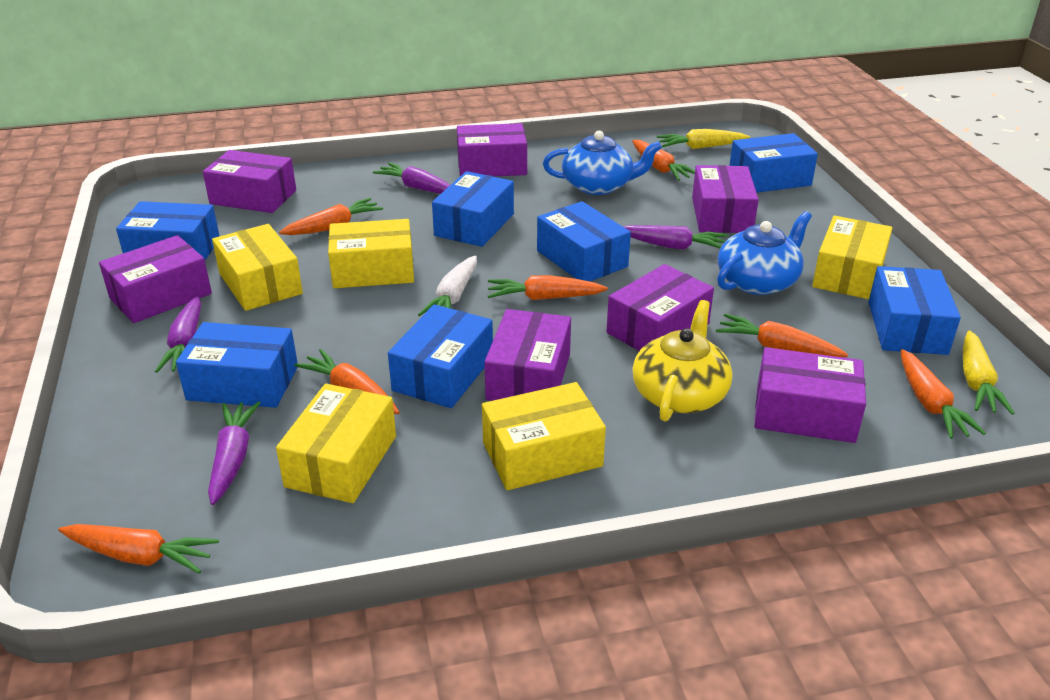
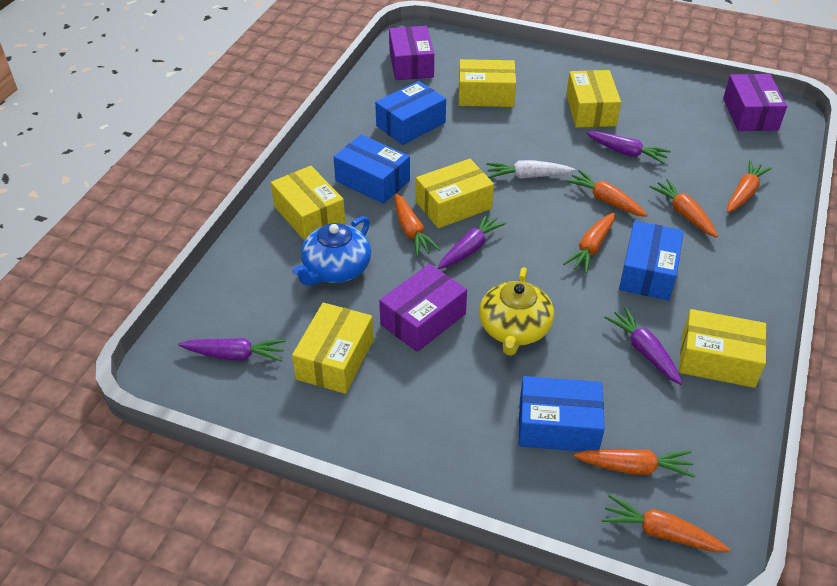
blue box: [116,201,219,260] [176,322,298,408] [388,304,493,408] [432,171,514,247] [537,201,631,281] [729,133,818,193] [868,266,961,355] = 7 -> [334,135,410,204] [375,81,446,145] [519,376,605,452] [619,221,684,301] = 4
blue teapot: [543,131,662,195] [717,211,812,295] = 2 -> [292,216,371,286] = 1
purple box: [99,235,212,323] [203,150,296,213] [457,123,527,177] [484,309,571,401] [606,264,714,351] [692,165,759,233] [754,347,866,443] = 7 -> [379,264,467,352] [389,26,434,80] [723,74,787,131] = 3
yellow box: [212,224,303,311] [276,384,396,503] [328,219,414,288] [482,382,606,490] [812,216,892,299] = 5 -> [271,166,345,241] [292,303,374,394] [416,159,494,228] [459,59,516,107] [566,70,621,128] [679,309,767,388] = 6
yellow carrot: [657,129,750,149] [963,330,1014,415] = 2 -> none = 0

